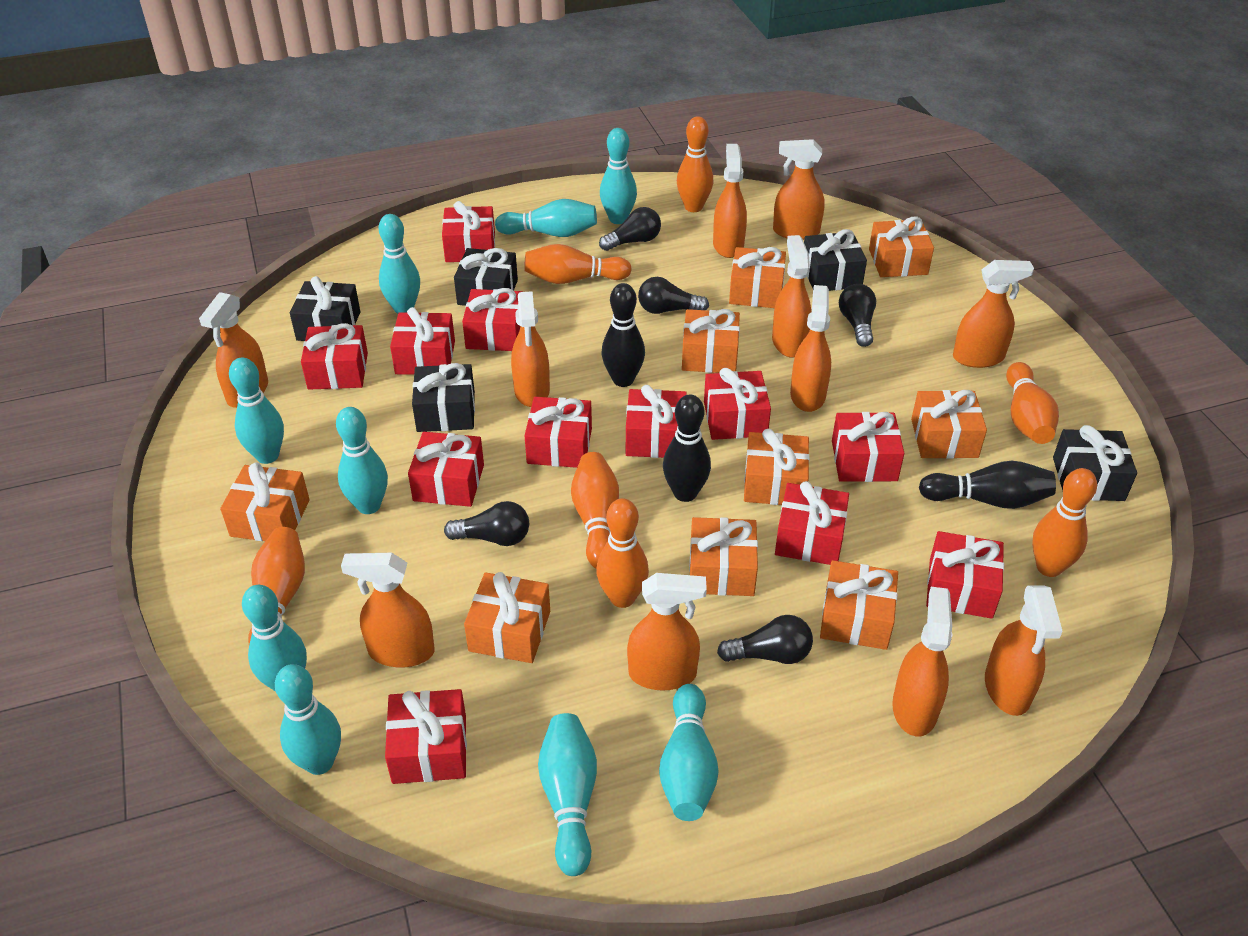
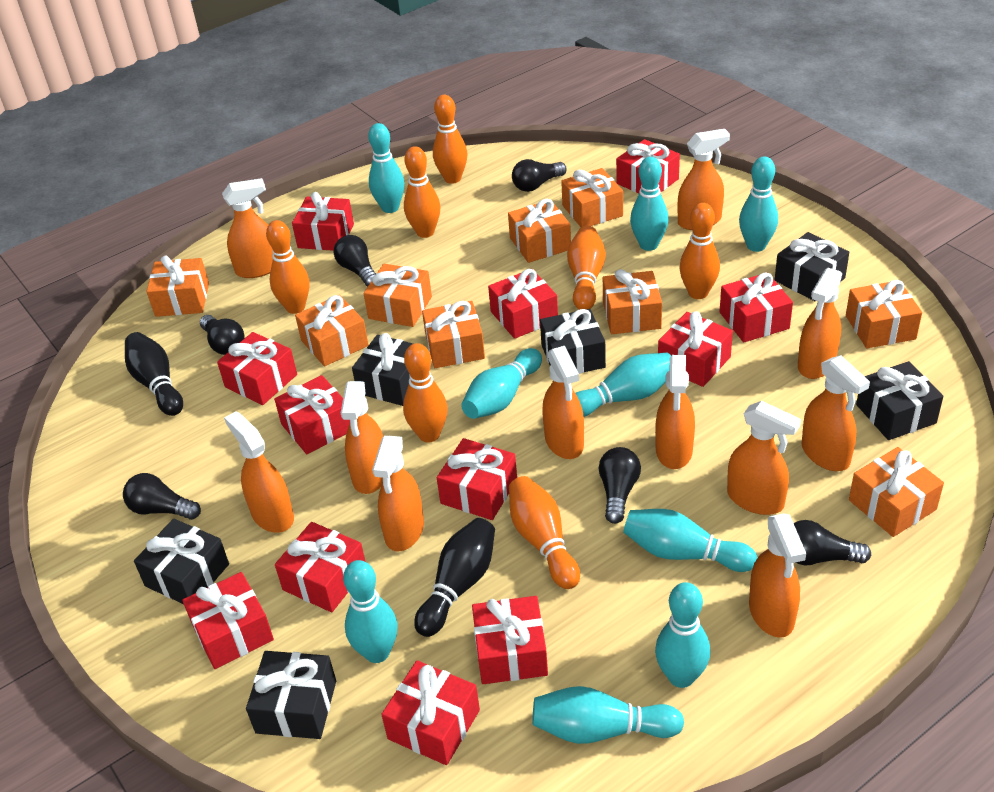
black bowling pin: [601,283,645,387] [663,395,711,502] [919,461,1056,509] = 3 -> [125,332,183,416] [414,518,495,637] = 2
black gift: [290,276,360,341] [412,363,475,432] [454,248,518,306] [804,229,867,291] [1053,425,1137,501] = 5 -> [134,519,229,604] [246,651,336,739] [352,333,413,406] [540,309,606,374] [775,232,849,301] [856,361,944,440] = 6
black light bulb: [444,501,529,546] [599,207,661,251] [638,277,709,314] [717,615,813,664] [839,284,876,347] = 5 -> [123,473,201,520] [200,315,245,355] [334,235,376,286] [512,159,567,192] [599,447,641,524] [794,520,871,565] = 6

